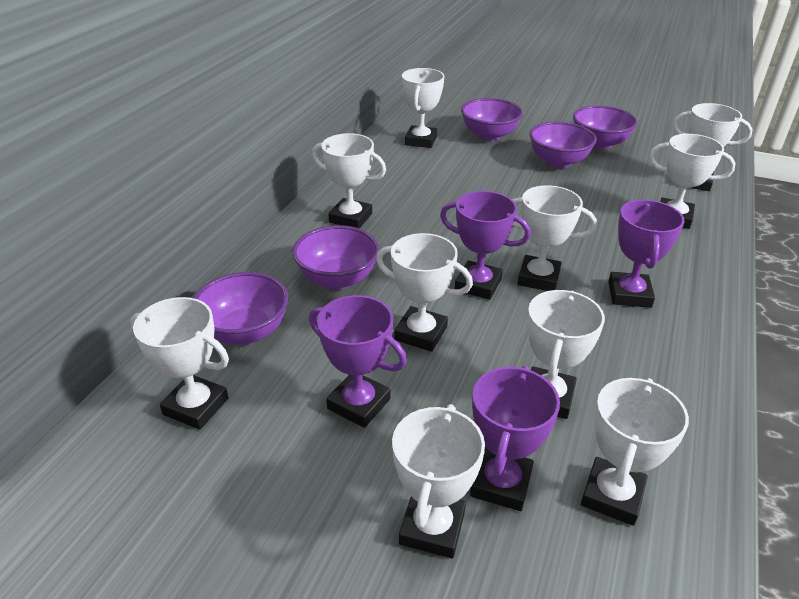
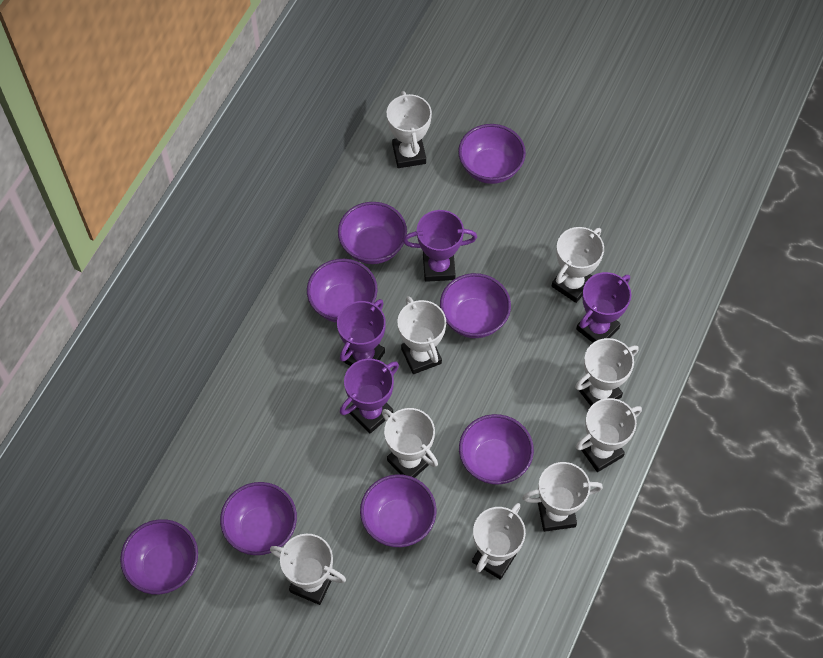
purple bowl: [193,272,288,345] [292,225,379,290] [461,98,523,141] [530,122,597,168] [573,105,638,150] = 5 -> [120,519,198,594] [220,482,297,555] [307,259,377,323] [338,202,407,264] [360,474,436,547] [440,273,511,338] [458,124,526,184] [459,414,534,485] = 8
white trophy: [130,297,229,430] [312,133,386,229] [376,233,473,352] [392,404,485,558] [402,68,444,148] [512,185,597,291] [527,290,605,419] [581,378,689,526] [649,134,736,229] [673,103,753,191] = 10 -> [270,534,346,605] [382,408,438,478] [387,91,432,168] [398,296,446,374] [472,503,526,580] [522,462,603,532] [552,227,604,303] [575,338,639,406] [576,398,642,472] = 9

